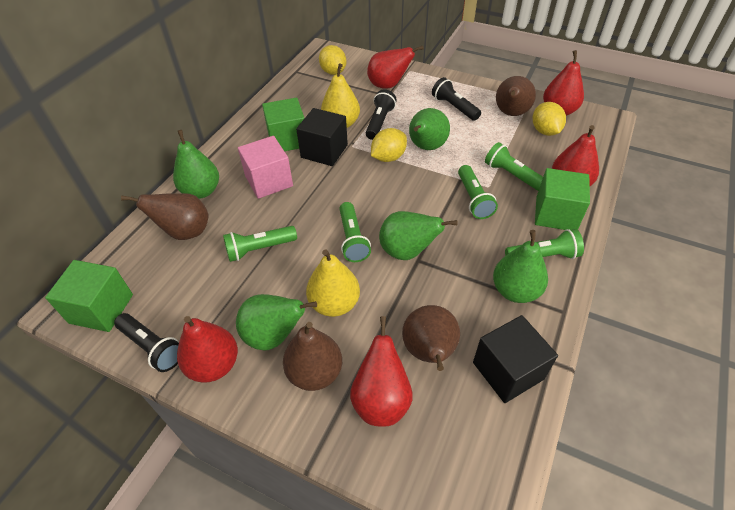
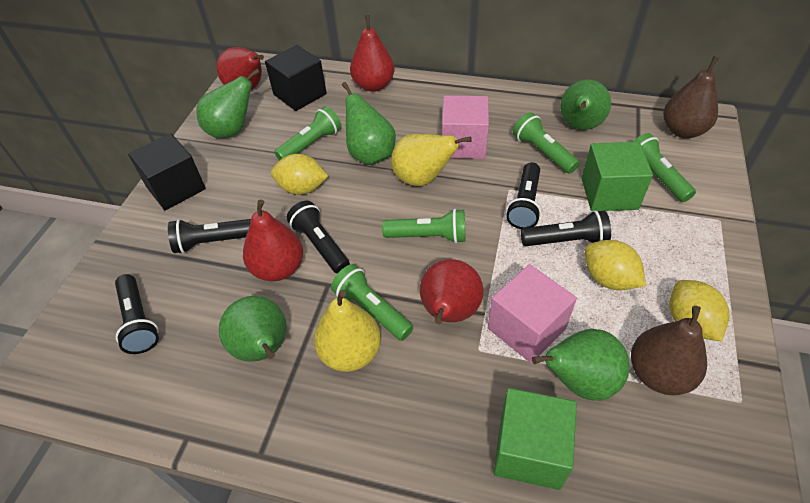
black flashlight: [114,313,179,372] [366,89,397,140] [432,77,481,121] = 3 -> [115,274,159,354] [168,219,251,253] [287,201,350,274] [506,162,541,229] [521,210,611,246] = 5
brown pear: [121,193,209,240] [283,322,342,391] [402,305,460,371] [496,76,536,116] = 4 -> [631,306,707,395] [663,56,719,138] = 2
green cube: [45,260,133,332] [262,98,305,151] [535,168,590,230] = 3 -> [493,388,577,490] [581,142,653,211] = 2
pink cube: [238,136,293,199] = 1 -> [442,96,489,159] [488,264,577,363] = 2
red pear: [177,316,238,383] [350,316,413,427] [367,46,424,89] [543,50,584,116] [552,125,599,186] = 5 -> [216,47,264,90] [243,199,303,282] [350,15,395,92] [420,259,484,324] = 4

